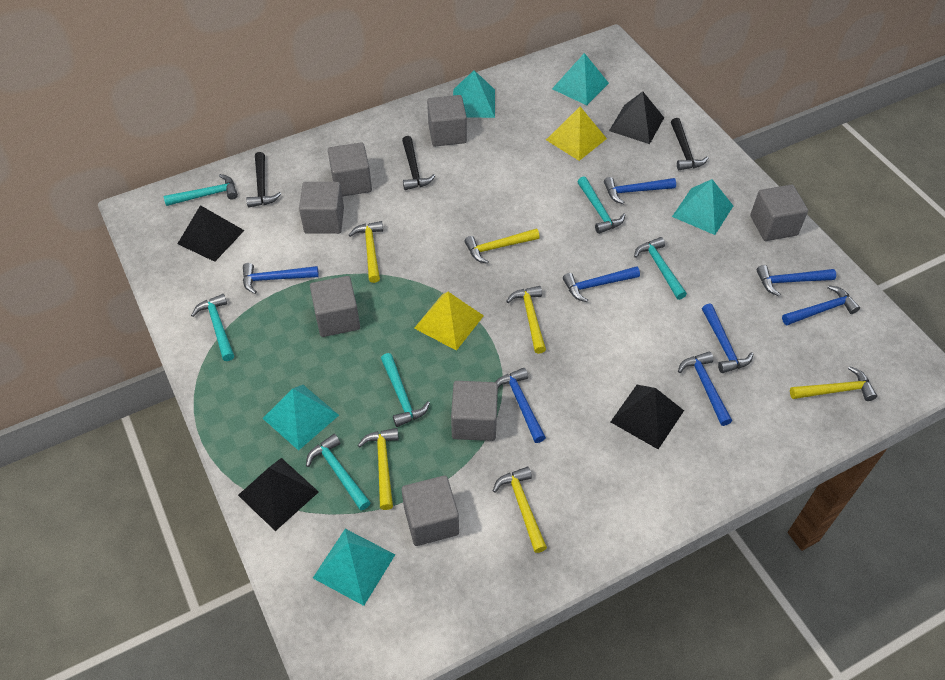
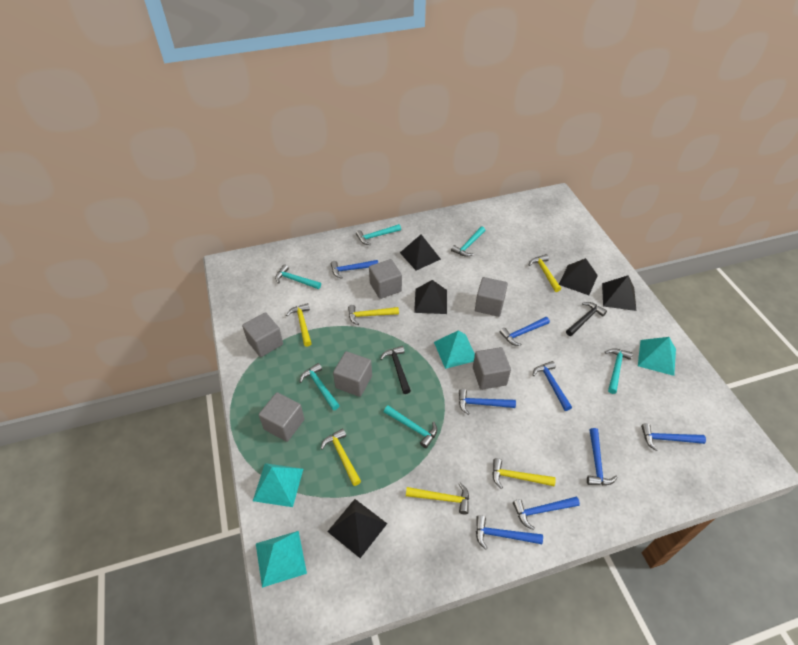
black hammer: [246,152,281,208] [402,136,435,190] [671,118,708,170] = 3 -> [380,346,411,394] [566,302,607,336] = 2
black pyramid: [178,205,245,262] [238,458,319,531] [609,91,664,144] [611,385,684,449] = 4 -> [327,499,387,558] [400,235,441,270] [414,280,447,314] [559,258,598,295] [602,275,636,311] = 5
grey cube: [299,182,344,234] [310,276,360,337] [328,142,372,197] [401,475,459,546] [427,95,467,146] [451,381,498,441] [750,185,808,241] = 7 -> [242,312,283,357] [259,392,304,442] [333,351,372,397] [369,259,402,299] [473,347,511,390] [475,277,508,317] = 6
turquoise pyramid: [262,385,339,451] [313,529,395,606] [453,70,495,118] [552,53,609,105] [672,179,733,235] = 5 -> [253,463,303,507] [256,531,307,588] [434,330,475,369] [638,337,676,376] = 4
yellow pyramid: [414,292,484,351] [546,107,607,161] = 2 -> none = 0

